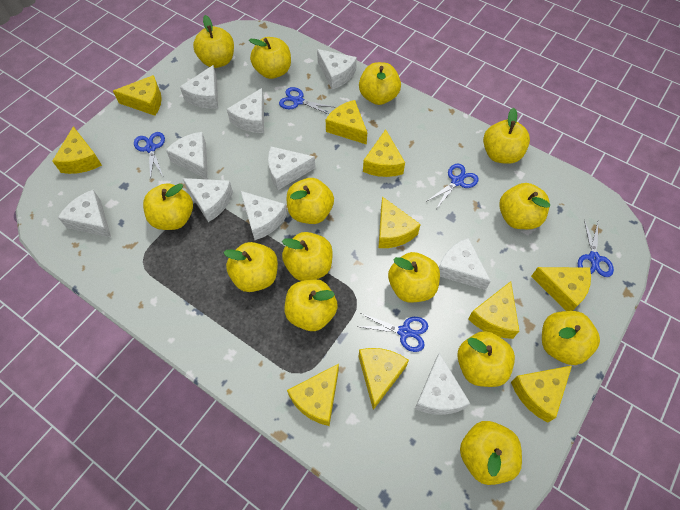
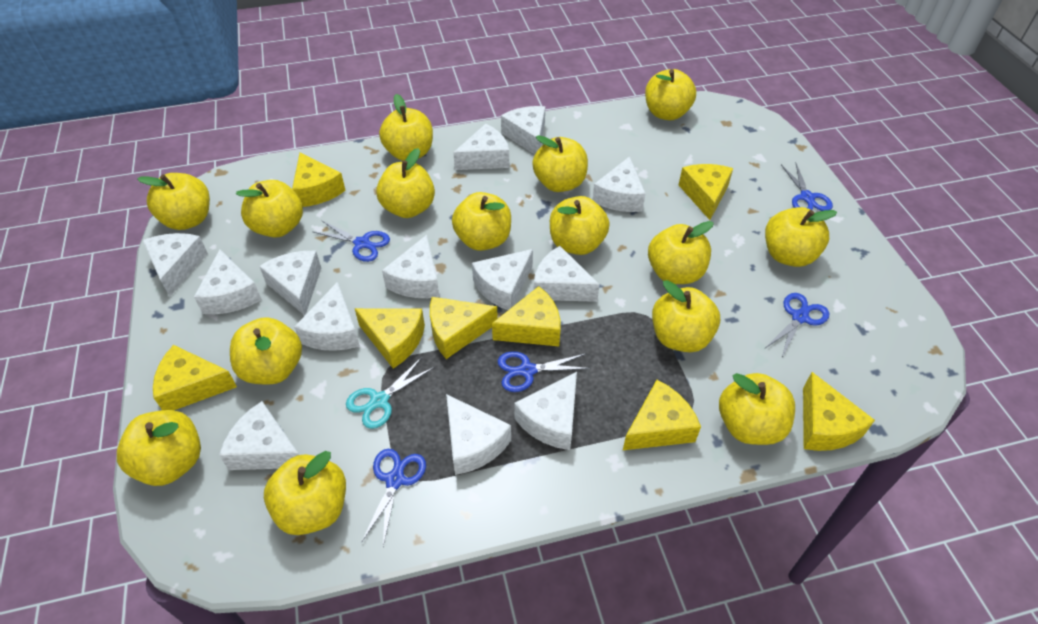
turquoise scissors: none = 0 -> [346,357,434,429] = 1
white cheese: [58,190,111,237] [166,132,208,179] [180,65,218,109] [183,178,233,222] [227,88,264,133] [241,191,287,240] [268,147,315,190] [317,49,357,89] [415,352,470,415] [439,238,491,290] = 10 -> [143,233,208,296] [194,249,262,314] [219,401,299,470] [259,251,321,315] [294,282,360,351] [382,235,439,298] [446,394,511,475] [453,124,509,170] [472,249,533,310] [501,106,545,154] [514,372,577,450] [534,246,600,302] [593,156,646,212] = 13
yellow apple: [143,183,193,230] [193,15,234,68] [223,242,278,292] [249,37,291,79] [282,232,333,281] [284,279,338,331] [287,178,334,224] [359,62,401,105] [388,252,440,302] [457,331,515,387] [460,421,522,485] [483,108,530,164] [499,183,550,229] [542,311,600,365] = 14 -> [117,410,201,486] [137,173,210,230] [230,317,302,385] [236,180,303,238] [264,451,346,535] [376,148,435,218] [379,94,433,161] [452,192,511,251] [532,135,588,192] [550,196,610,255] [645,69,696,120] [648,221,714,284] [652,280,720,352] [719,373,795,445] [765,207,837,267] = 15
yellow cheese: [52,126,102,174] [113,75,162,116] [287,364,339,426] [326,100,367,145] [359,348,409,410] [363,129,405,177] [378,196,421,248] [468,281,519,339] [511,366,572,423] [531,267,591,311] = 10 -> [153,345,237,410] [292,153,346,207] [354,308,425,368] [430,297,498,359] [492,286,561,346] [623,380,701,450] [679,164,733,220] [803,372,875,451] = 8

